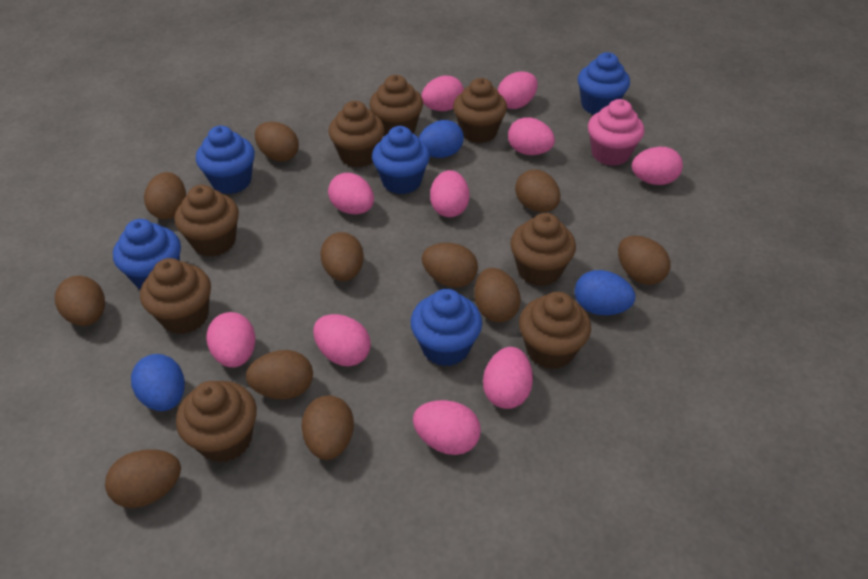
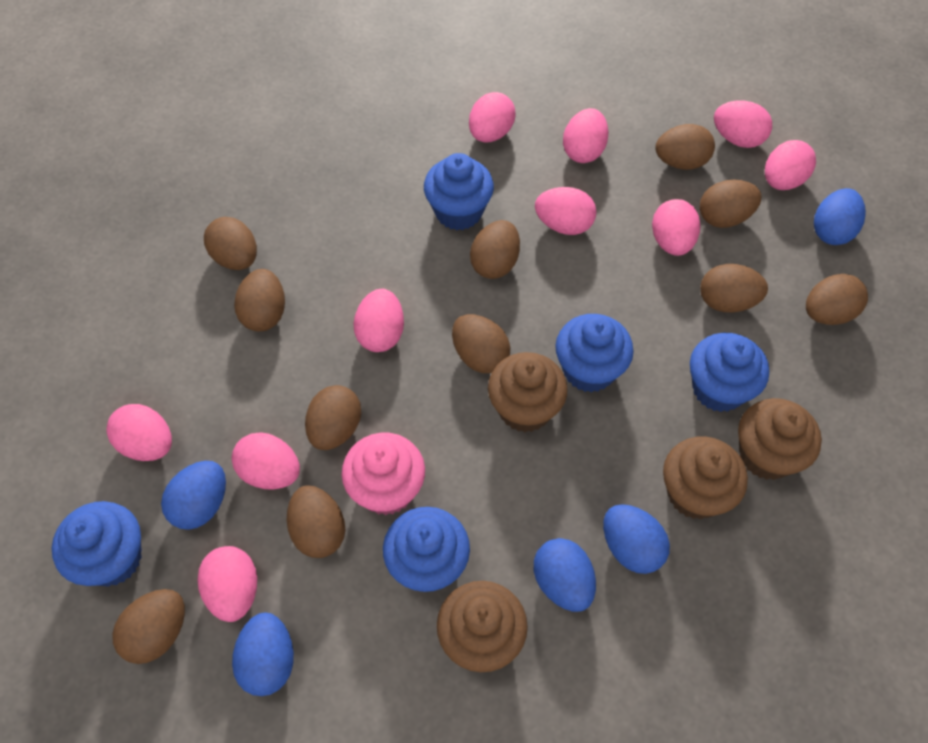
blue egg: [131,354,185,411] [419,120,464,158] [574,270,635,315] = 3 -> [161,461,226,530] [232,613,294,696] [534,538,596,612] [603,504,670,574] [814,188,866,245] = 5
brown cupcake: [140,258,211,334] [175,185,239,257] [176,381,257,463] [328,101,384,168] [370,75,423,136] [453,78,507,143] [510,213,576,287] [519,292,591,369] = 8 -> [437,581,528,672] [488,352,568,432] [663,437,748,519] [738,398,822,480] = 4

